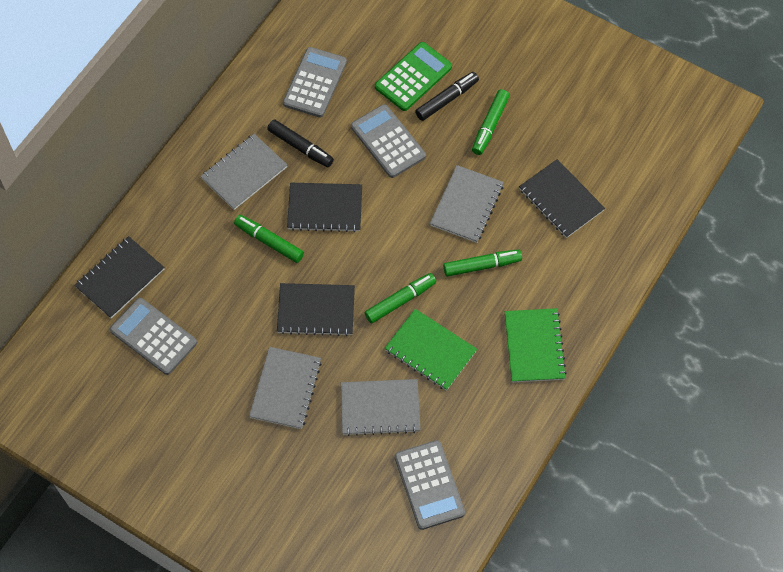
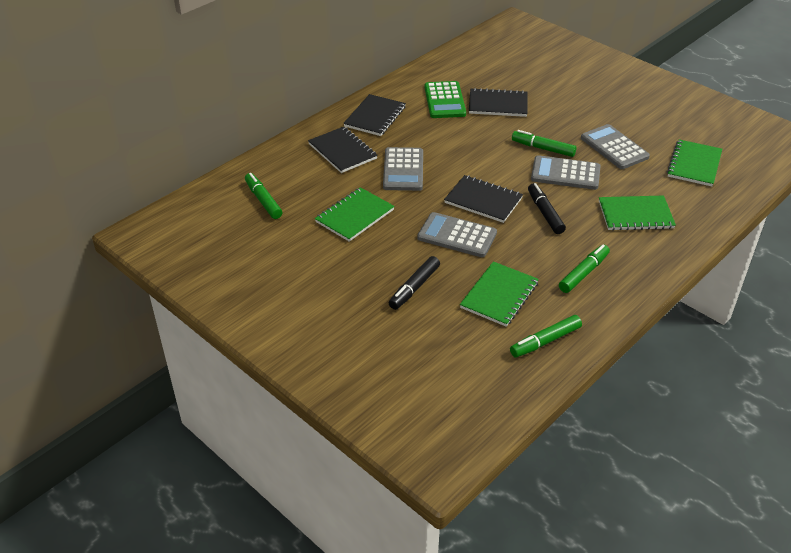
green notebook: [385,309,477,391] [505,308,567,382] = 2 -> [315,187,395,242] [460,261,539,327] [599,196,676,231] [667,139,722,186] = 4
grey notebook: [200,134,287,210] [249,347,322,429] [341,379,421,436] [430,165,504,243] = 4 -> none = 0

